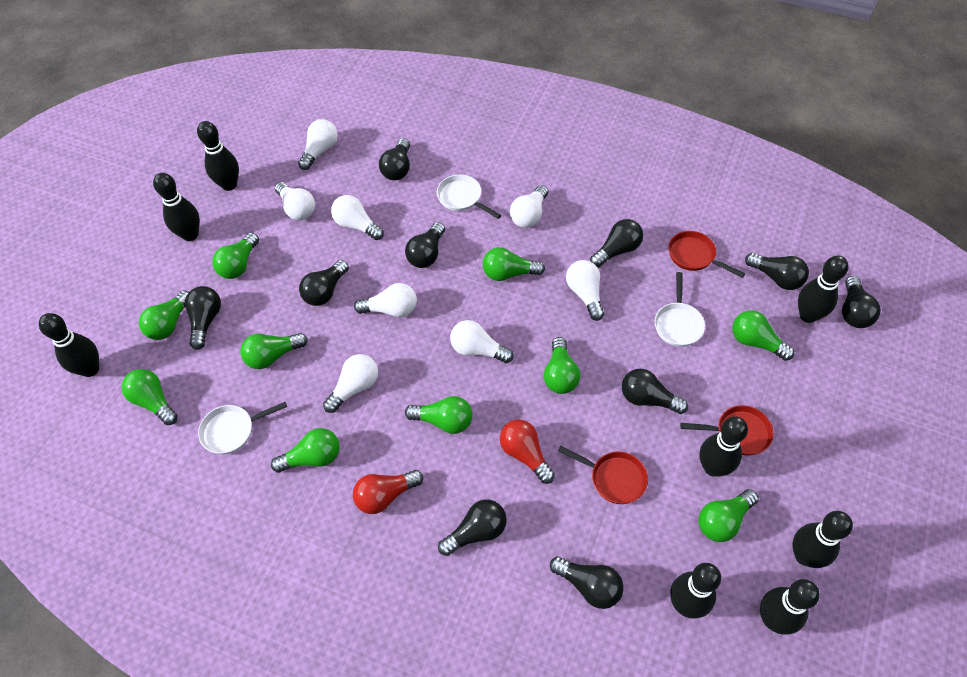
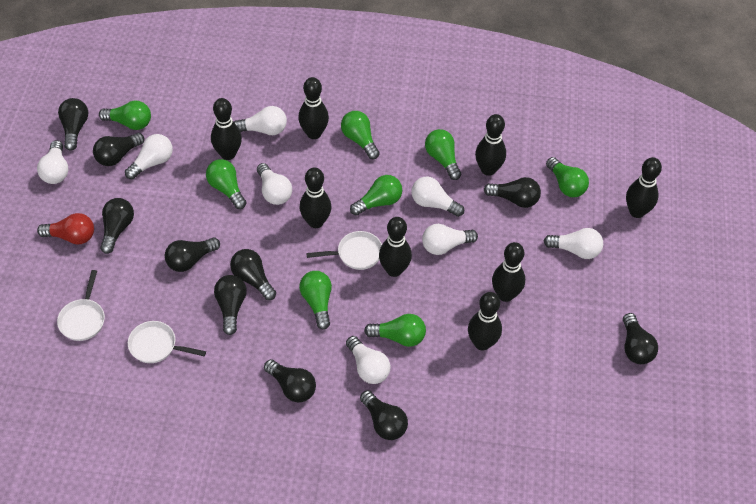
green light bulb: [122,369,178,425] [139,290,189,340] [212,232,259,279] [240,333,308,369] [271,428,340,473] [405,396,473,434] [483,247,545,281] [544,337,580,394] [699,489,759,542] [732,310,794,361] = 10 -> [99,101,151,130] [206,159,246,209] [299,271,332,330] [341,111,380,159] [350,175,402,216] [364,314,426,347] [425,129,461,180] [546,157,589,197] = 8
red light bulb: [353,470,423,514] [500,420,555,484] = 2 -> [37,213,94,245] = 1
red pan: [558,445,648,504] [668,231,746,278] [680,405,774,455] = 3 -> none = 0

